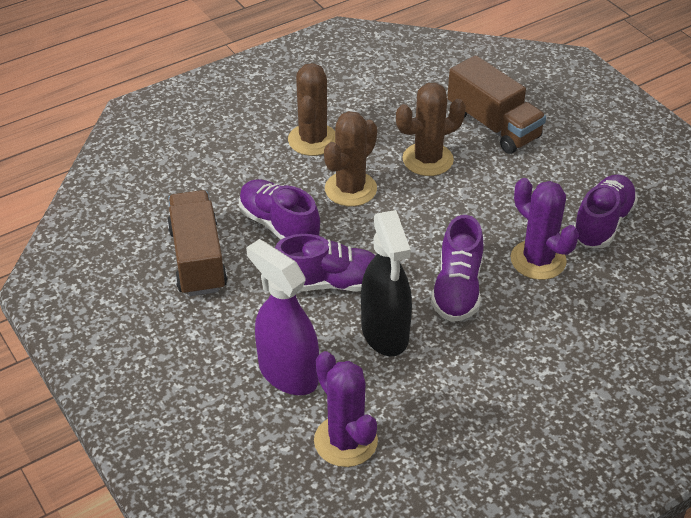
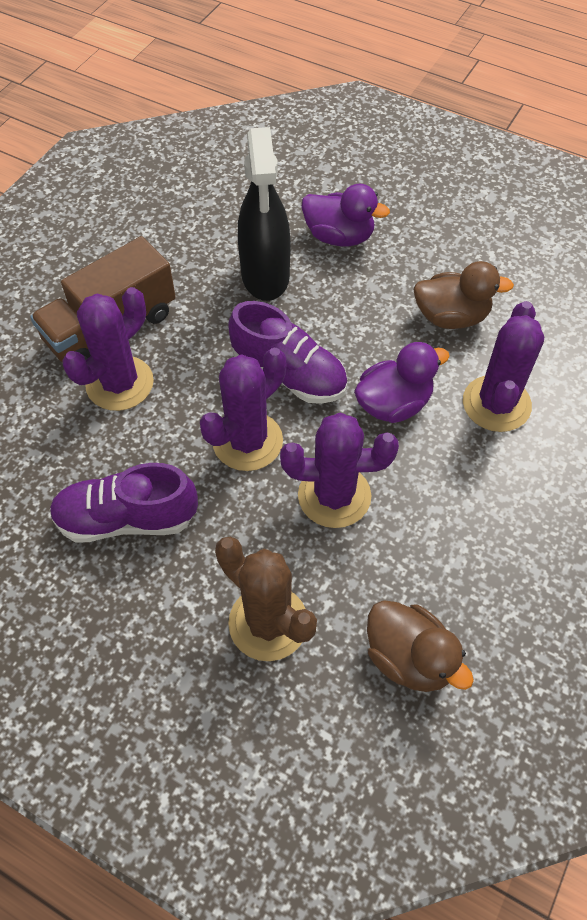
brown cactus: [288,63,335,156] [324,111,377,206] [396,83,466,176] = 3 -> [215,536,317,661] = 1
brown duck: none = 0 -> [367,600,474,692] [413,261,514,329] = 2
brown truck: [167,190,227,296] [447,55,546,154] = 2 -> [30,236,176,363] = 1
purple cactus: [314,351,378,467] [510,178,579,280] = 2 -> [62,287,154,411] [200,348,286,471] [280,413,399,528] [463,301,544,432] = 4
purple duck: none = 0 -> [301,184,390,247] [354,342,450,423] = 2
purple shoe: [239,179,320,240] [275,234,376,292] [431,215,484,322] [574,174,638,248] = 4 -> [50,463,198,542] [228,301,348,404] = 2
purple spray bottle: [246,239,319,395] = 1 -> none = 0

